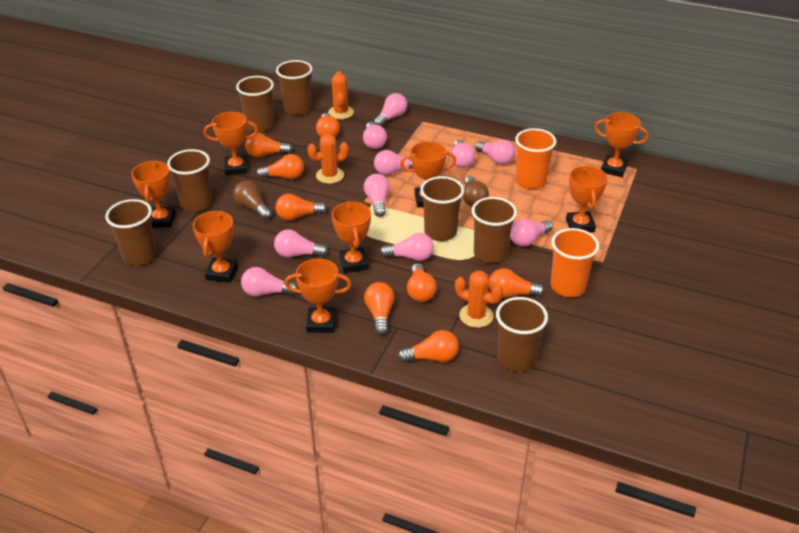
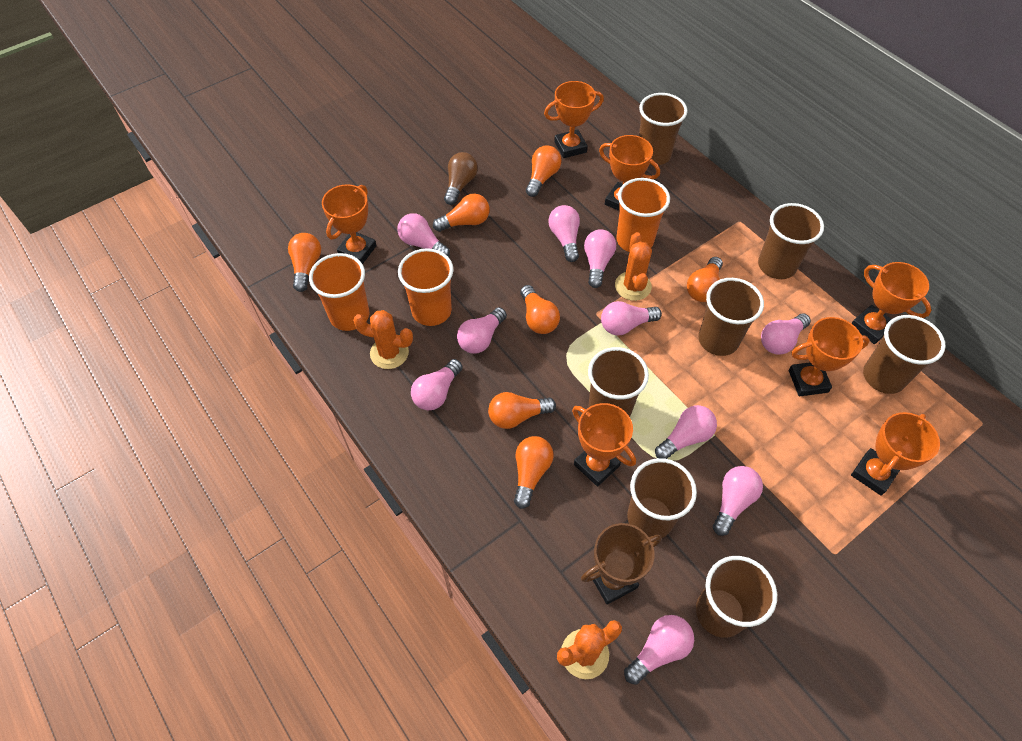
brown light bulb: [233,181,272,220] [463,176,489,207] = 2 -> [444,152,478,205] = 1
brown trophy: none = 0 -> [581,523,661,604] = 1
orange cup: [515,128,556,189] [550,228,599,297] = 2 -> [309,253,369,331] [398,248,453,326] [616,178,670,252] = 3
orange light bulb: [245,133,293,157] [256,154,304,179] [276,194,327,221] [316,113,340,137] [364,282,394,335] [398,330,459,363] [407,263,437,302] [489,268,544,298] = 8 -> [288,233,321,292] [433,194,490,232] [488,392,556,429] [514,436,554,509] [520,285,560,334] [526,146,562,197] [687,257,723,302] = 7
orange trophy: [131,161,175,228] [193,211,238,283] [204,112,258,175] [285,259,352,333] [332,202,371,273] [400,141,456,207] [566,166,608,233] [594,112,648,177] = 8 -> [322,184,377,264] [544,81,604,158] [572,403,636,487] [599,135,660,211] [789,317,870,397] [851,262,931,344] [851,412,940,496] = 7

